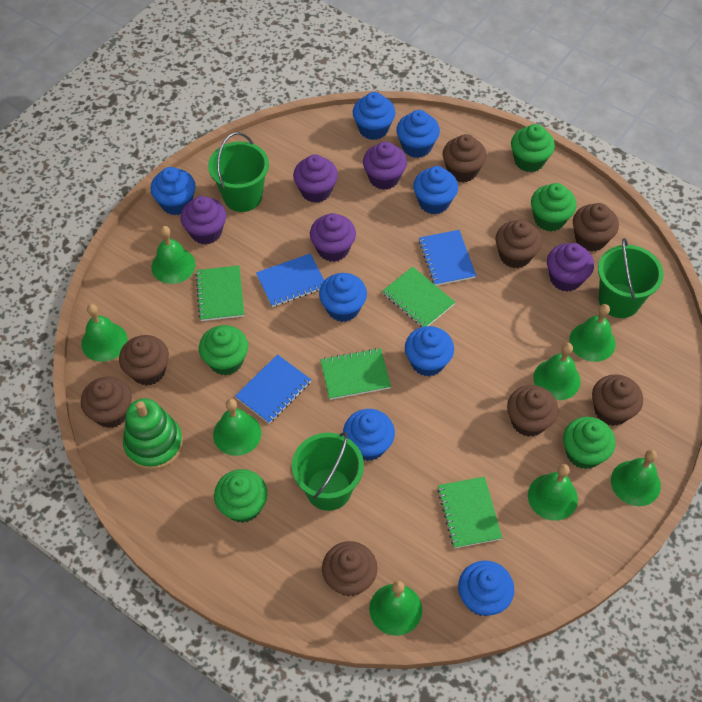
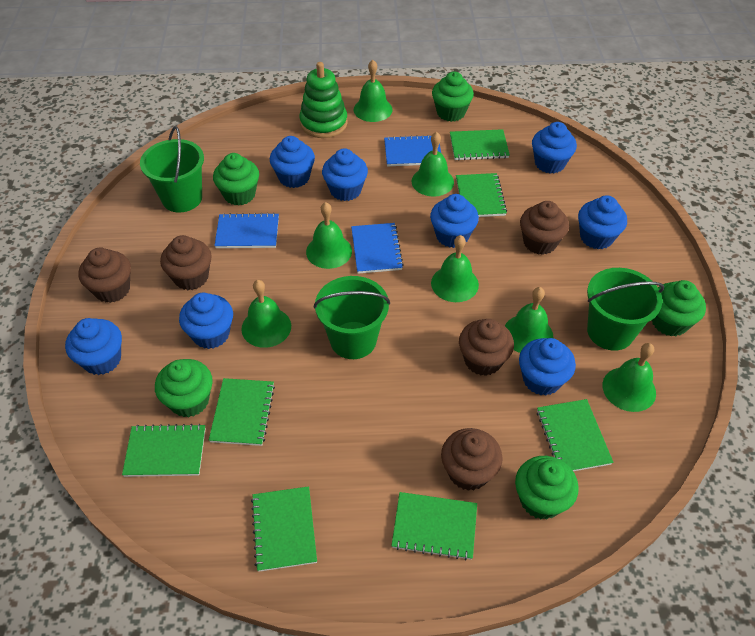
brown cupcake: [81,377,132,428] [119,335,169,386] [322,541,377,597] [443,134,487,182] [495,220,542,268] [507,385,559,437] [573,203,619,252] [592,374,643,426] = 8 -> [78,248,131,303] [160,235,212,290] [441,428,503,491] [459,319,514,376] [520,201,569,255] = 5
green bell: [81,304,128,362] [151,226,196,284] [213,399,261,456] [369,581,422,636] [528,464,578,521] [533,343,581,400] [569,304,616,362] [611,450,661,506] = 8 -> [241,280,291,348] [306,202,352,269] [354,60,392,122] [411,132,454,197] [431,235,479,302] [505,287,554,353] [602,343,656,412] = 7
green notebook: [195,265,244,321] [320,348,391,400] [383,267,455,327] [437,477,502,548] = 4 -> [122,424,206,477] [209,378,275,446] [251,486,317,572] [391,492,477,560] [450,129,510,160] [456,173,507,217] [537,399,613,471] = 7
purple cupcake: [180,196,226,245] [293,155,338,203] [310,213,356,262] [363,141,407,190] [547,243,594,292] = 5 -> none = 0

